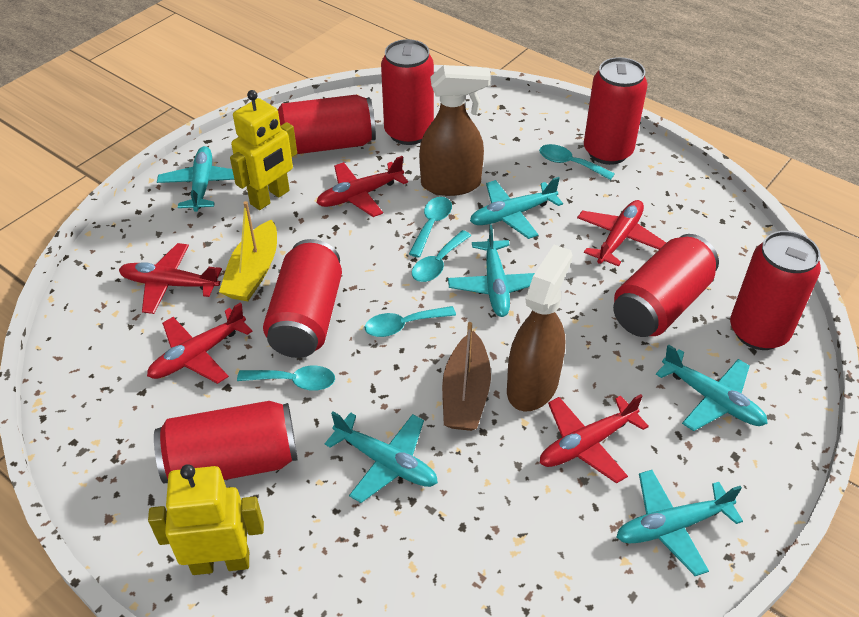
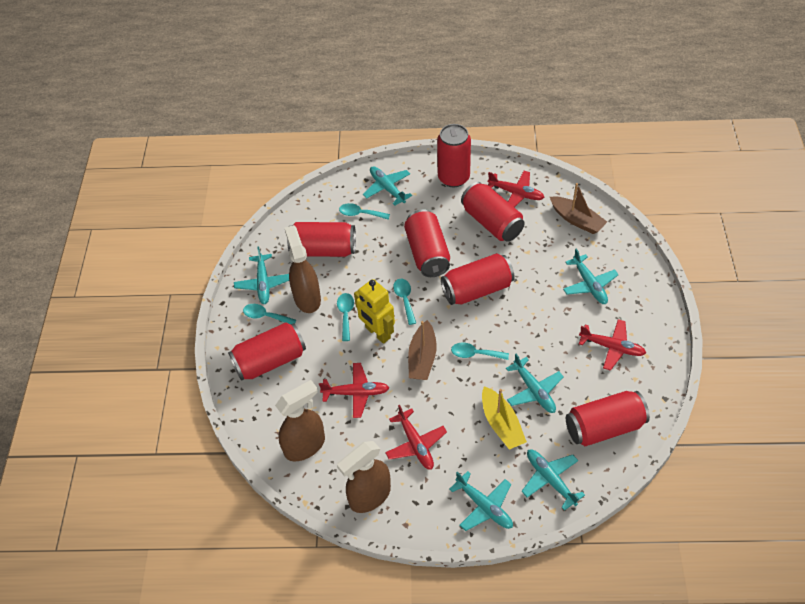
brown boat: [442,322,491,431] = 1 -> [408,320,437,380] [550,183,607,234] = 2
brown spray bottle: [419,65,491,196] [507,245,573,411] = 2 -> [275,380,325,462] [285,225,321,313] [337,441,391,513] = 3
red plane: [119,243,222,314] [147,302,253,384] [316,156,408,217] [540,394,649,484] [577,200,666,267] = 5 -> [319,363,389,418] [385,405,447,470] [488,171,545,207] [579,319,646,371] = 4
yellow robot: [148,464,264,575] [230,90,297,210] = 2 -> [354,279,395,344] = 1

